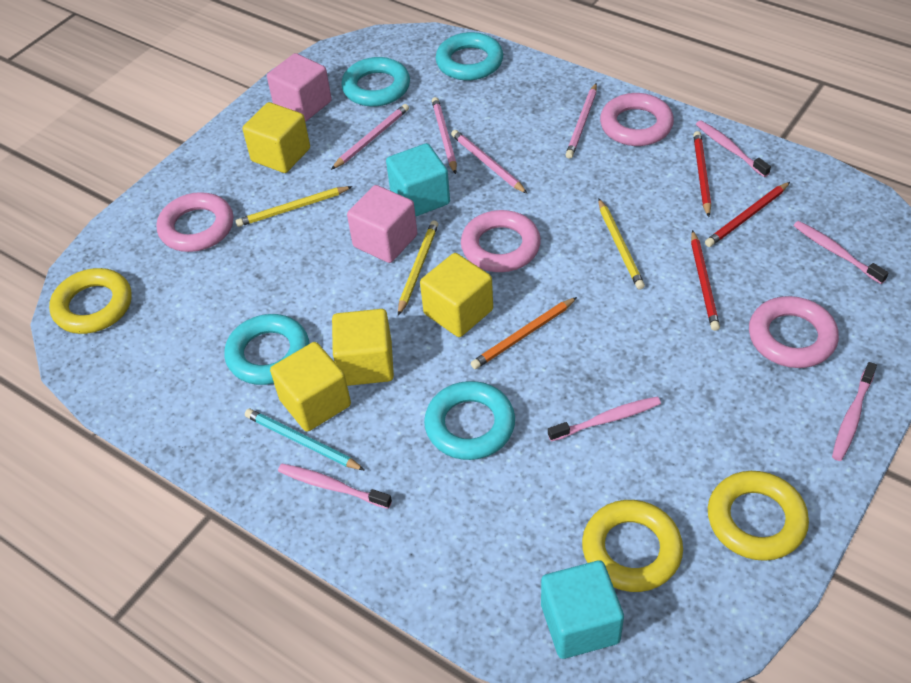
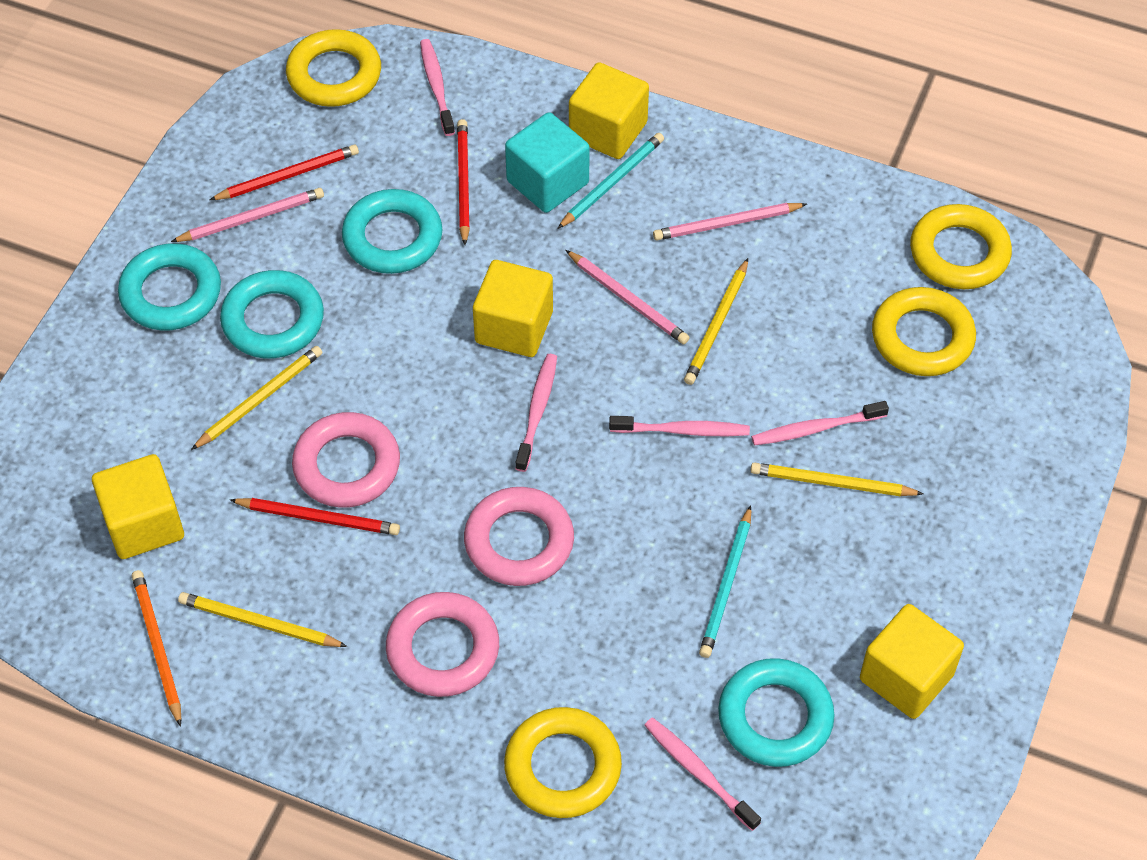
pink cube: [267,53,332,122] [347,185,417,263] = 2 -> none = 0
pink pencil: [331,104,409,170] [432,97,457,174] [451,130,528,194] [565,83,597,159] = 4 -> [171,188,324,242] [566,250,690,344] [653,203,807,240] = 3
pink ring: [157,192,233,252] [461,210,541,272] [600,93,674,146] [749,296,839,368] = 4 -> [292,412,400,508] [386,592,499,697] [464,487,574,586] = 3
turquoise cube: [386,143,450,216] [541,560,624,659] = 2 -> [505,112,590,213] = 1
turquoise pencil: [245,409,364,470] = 1 -> [557,133,664,229] [699,505,751,658] = 2
yellow pencil: [235,186,352,227] [398,220,438,316] [598,198,645,289] = 3 -> [178,592,348,647] [191,346,322,450] [684,258,748,385] [751,462,923,496] = 4
yellow ring: [49,268,131,334] [582,500,683,592] [708,471,809,561] = 3 -> [286,29,381,107] [504,707,622,818] [872,287,976,376] [910,204,1012,289] = 4

